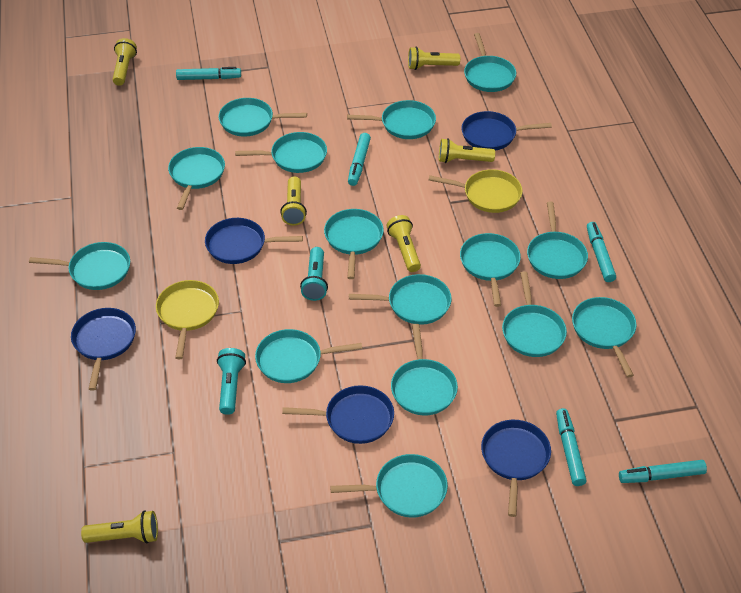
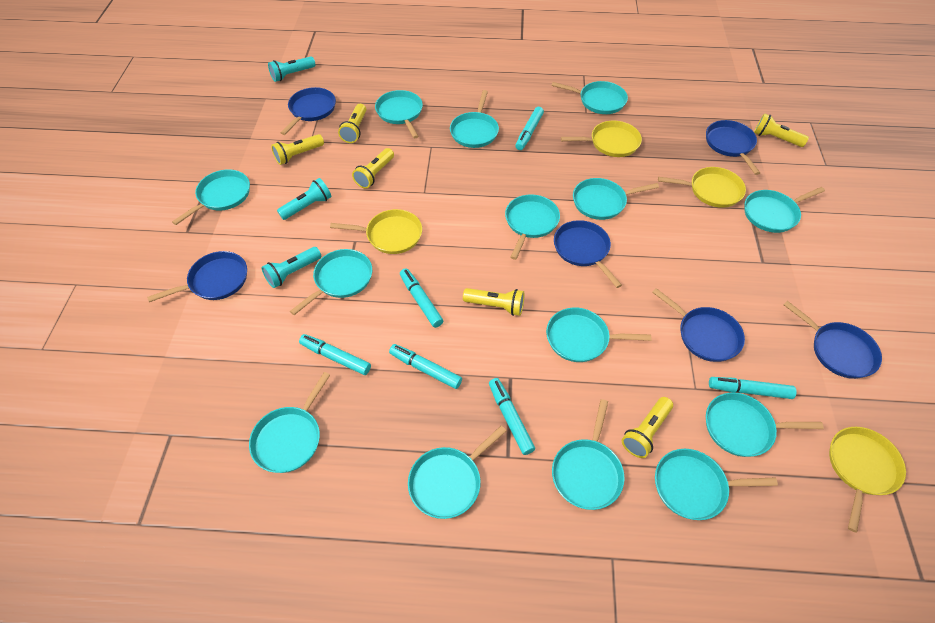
blue pan: [71,308,136,391] [205,218,303,264] [282,385,394,444] [462,111,552,151] [481,420,551,517] = 5 -> [147,251,247,302] [281,87,336,135] [554,220,622,288] [652,288,745,362] [706,120,760,175] [783,301,882,379] = 6
turquoise flashlight: [217,348,246,415] [300,247,328,301] = 2 -> [262,247,321,288] [268,56,315,82] [277,178,332,220] = 3
turquoise marker: [176,67,241,80] [348,133,371,186] [556,408,586,486] [587,222,616,282] [619,460,707,483] = 5 -> [299,334,371,375] [389,344,462,389] [400,268,443,328] [489,378,535,455] [515,107,544,150] [709,377,796,399] = 6
turquoise pan: [29,242,130,290] [168,147,225,210] [218,98,307,137] [235,132,327,173] [255,329,362,383] [324,209,384,279] [330,454,448,518] [347,100,436,139] [349,274,452,325] [391,324,458,415] [460,233,521,307] [464,33,516,92] [502,272,567,357] [527,201,588,279] [572,297,636,377] = 15 -> [172,169,250,225] [249,372,330,473] [290,249,372,315] [375,90,423,138] [408,426,506,519] [450,90,499,148] [505,194,560,260] [546,308,651,362] [551,81,628,114] [552,399,625,510] [573,178,659,220] [655,449,778,520] [706,392,824,457] [744,187,825,233] = 14
yellow pan: [156,280,219,359] [429,169,522,213] = 2 -> [330,209,422,254] [561,121,642,157] [658,167,746,208] [829,427,906,533] = 4

